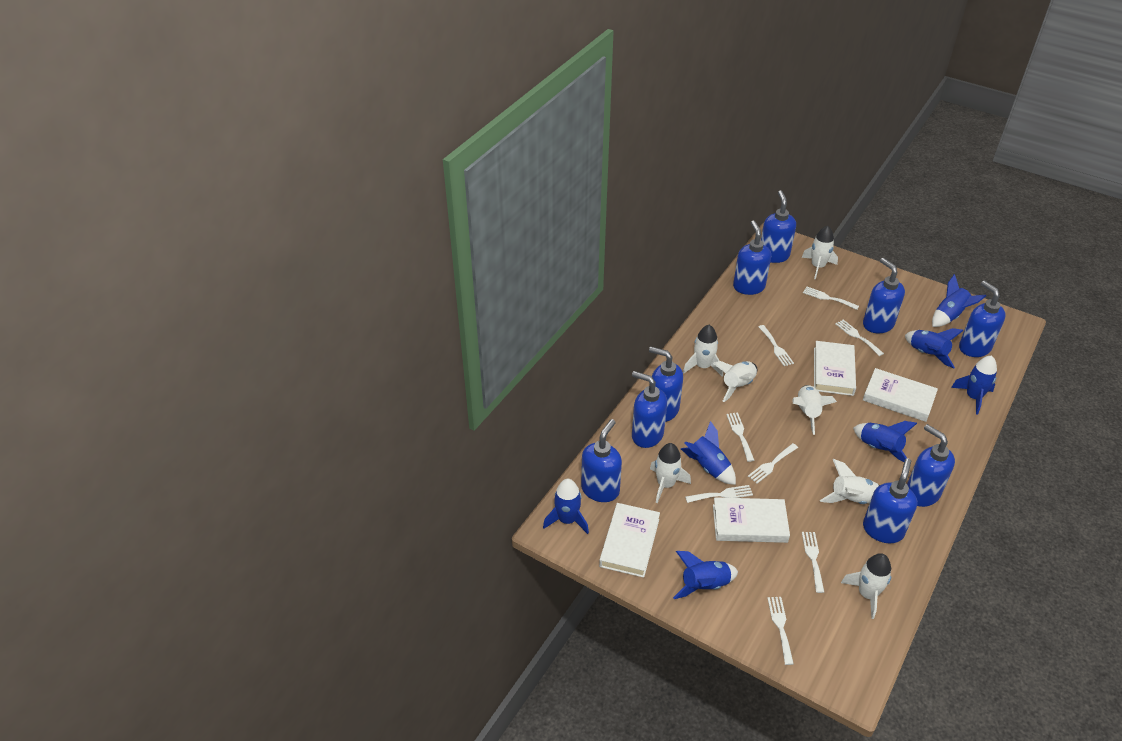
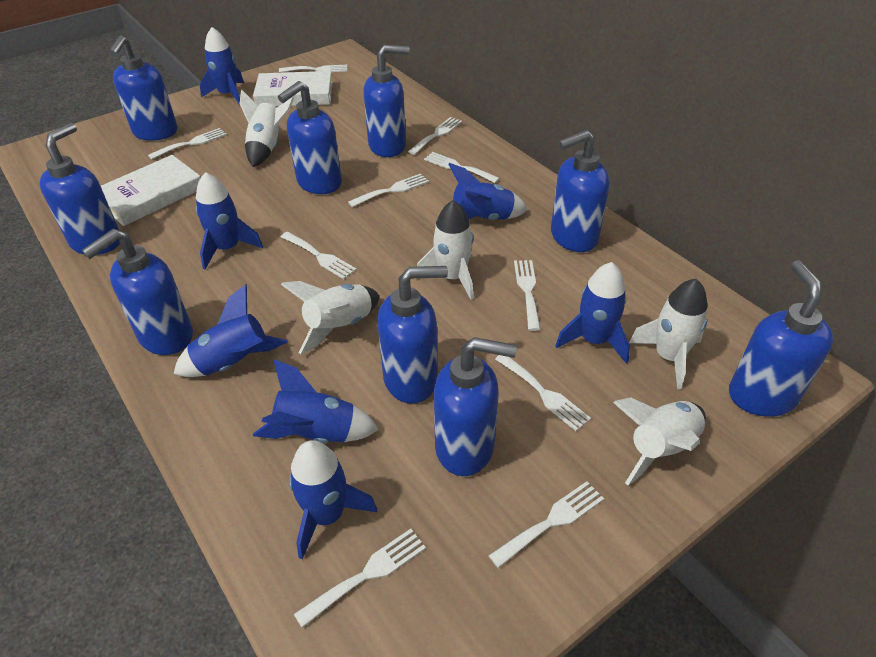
white book: [599,503,660,578] [713,497,790,543] [814,341,856,396] [863,368,938,422] = 4 -> [101,155,201,226] [253,71,333,107] = 2
white fork: [685,485,753,503] [726,412,755,462] [748,443,798,484] [758,325,794,366] [767,597,794,665] [802,532,824,593] [803,287,859,310] [836,320,884,356] = 8 -> [148,128,227,160] [279,65,347,73] [281,232,356,279] [294,529,426,628] [348,174,429,207] [408,117,462,155] [424,152,500,183] [488,481,604,568] [495,355,591,431] [514,260,541,331] = 10
white rocket: [650,443,691,503] [683,325,723,376] [713,361,757,402] [792,385,837,435] [802,226,838,279] [820,459,879,504] [841,553,891,619] = 7 -> [240,90,294,167] [281,281,379,354] [417,200,474,300] [613,397,706,485] [629,279,708,390] = 5

